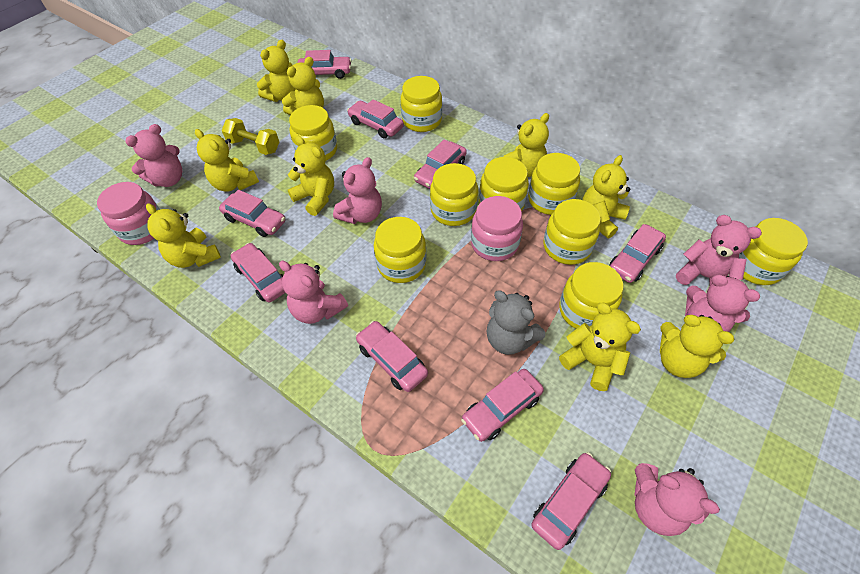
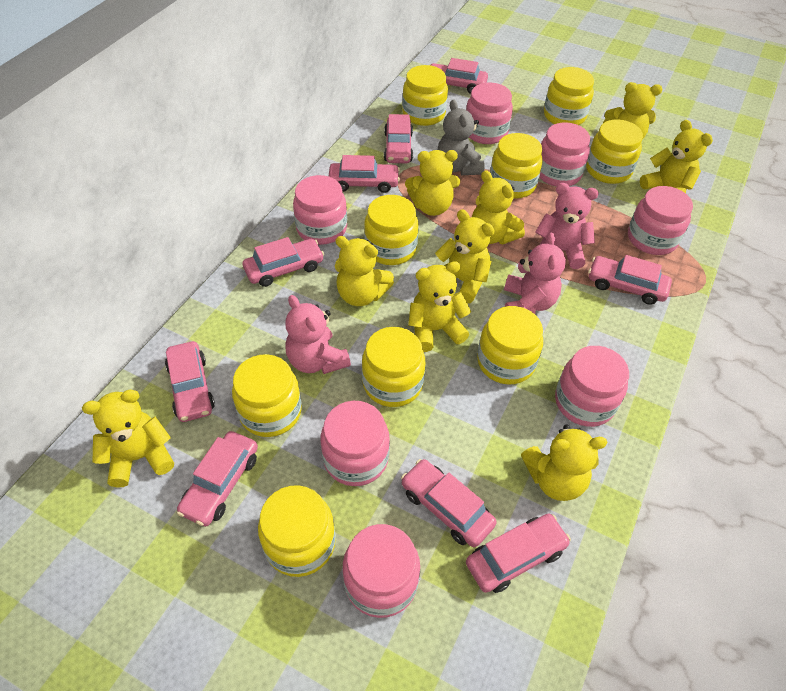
pink jar: [97,182,160,245] [471,196,523,261] = 2 -> [293,175,347,245] [320,401,390,486] [343,524,420,618] [466,83,513,144] [539,122,590,186] [555,346,629,427] [628,186,693,255] = 7
pink teddy bear: [125,124,182,187] [279,261,348,324] [333,157,382,224] [635,463,720,536] [676,215,762,286] [685,275,760,332] = 6 -> [285,295,351,374] [504,232,566,314] [535,183,599,269] = 3
yellow dumbbell: [222,118,279,155] = 1 -> none = 0

